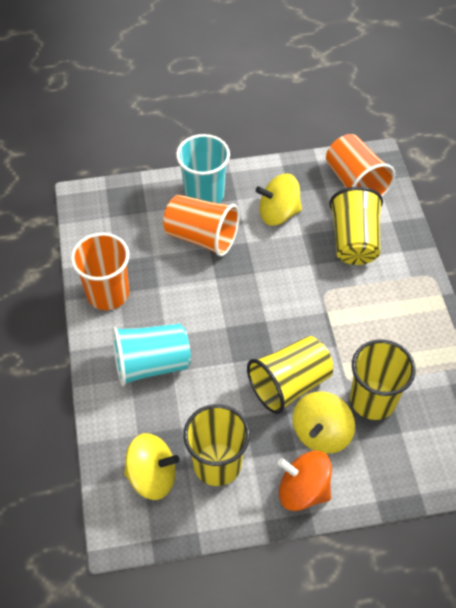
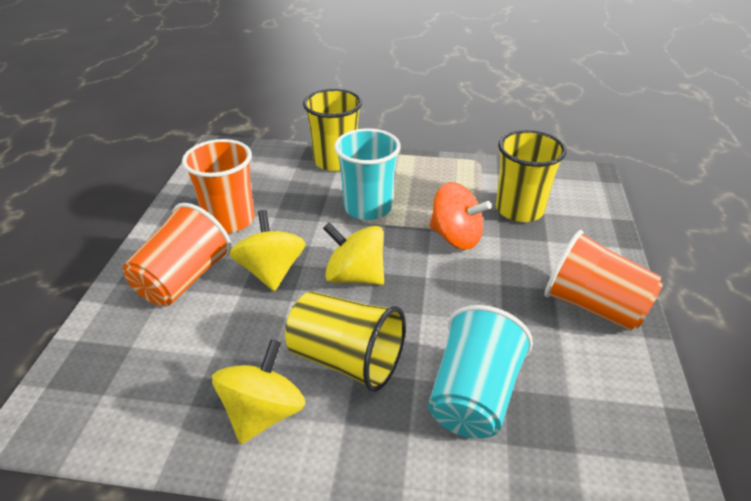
yellow cup: [183,404,250,486] [247,336,333,414] [329,187,383,265] [350,339,415,420] = 4 -> [285,291,406,392] [303,89,362,171] [496,130,566,222] = 3

